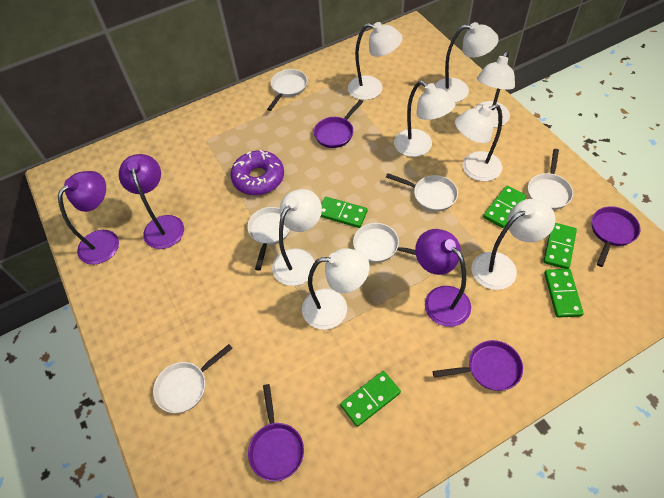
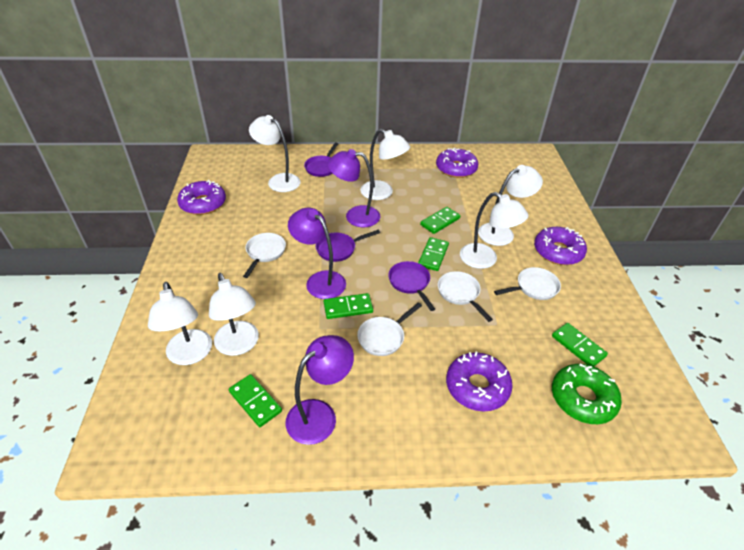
green donut: none = 0 -> [552,364,622,424] = 1
purple donut: [230,150,284,195] = 1 -> [177,180,226,215] [436,148,478,178] [446,352,513,412] [534,227,587,265] = 4
purple pan: [248,384,304,481] [314,100,363,148] [433,340,523,391] [592,206,640,267] = 4 -> [304,142,338,177] [316,230,380,262] [388,261,435,311] = 3
white lamp: [272,189,322,286] [302,248,370,330] [348,22,403,100] [394,81,455,157] [435,22,499,102] [455,104,502,181] [472,199,556,290] [474,51,515,128] = 8 -> [148,282,212,365] [209,273,259,356] [249,115,300,192] [360,129,410,200] [460,192,529,269] [478,165,543,246] = 6
white pan: [153,344,233,413] [247,207,290,271] [267,69,307,111] [353,223,416,263] [386,173,458,212] [528,149,573,210] = 6 -> [243,233,286,278] [357,302,422,356] [438,271,493,322] [494,267,561,300] = 4

